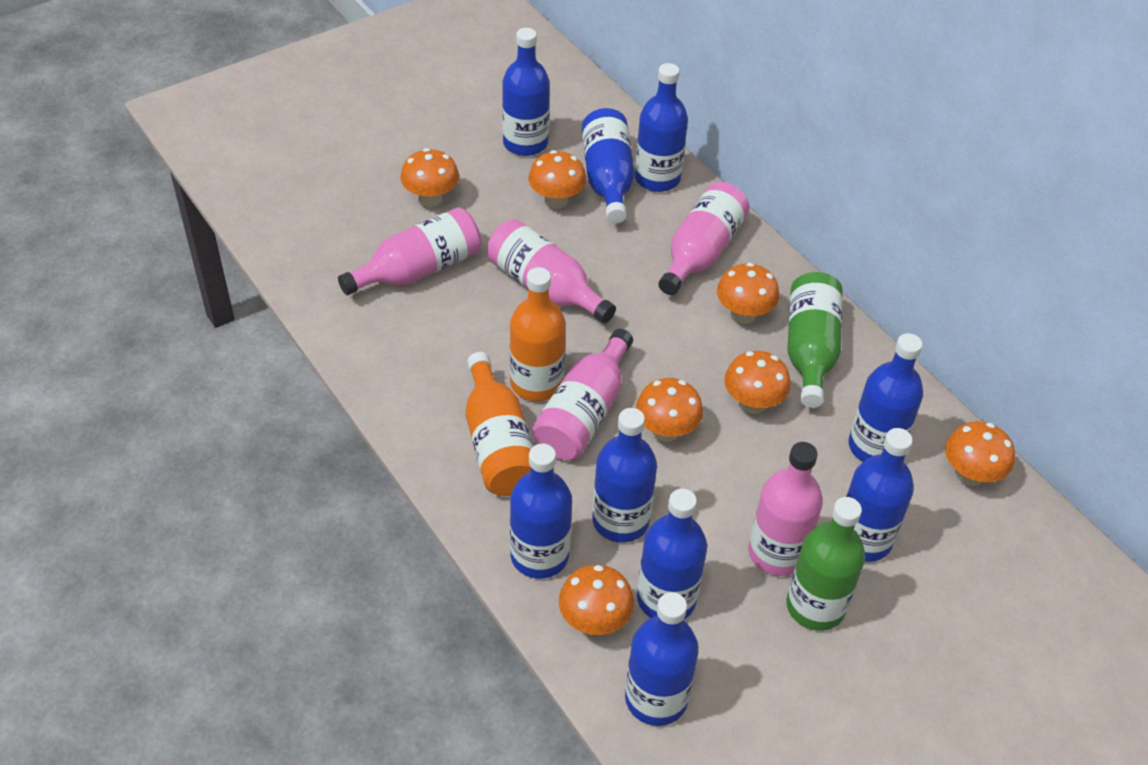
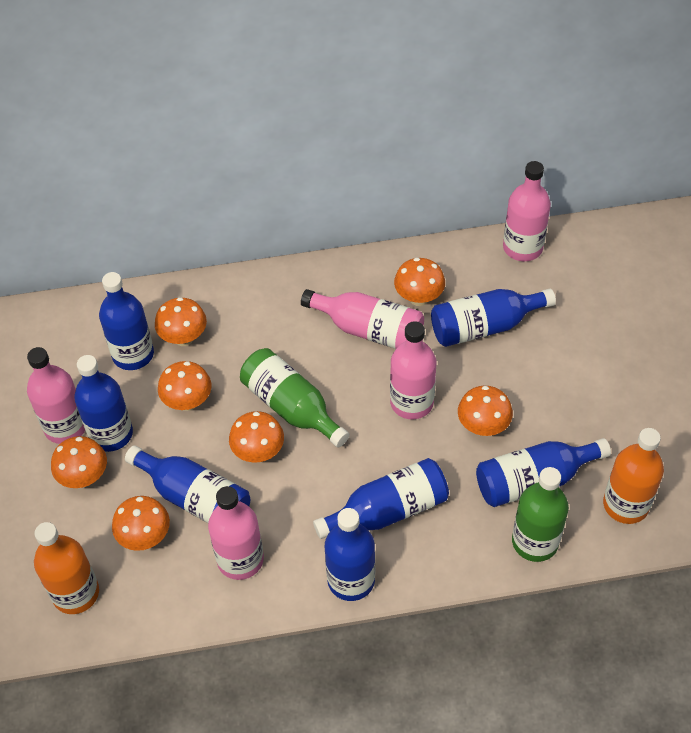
blue bottle: [502,28,550,156] [510,443,572,579] [582,108,635,223] [592,408,657,543] [625,592,699,726] [635,63,688,192] [637,489,707,620] [846,428,914,562] [848,333,923,462] = 9 -> [74,355,133,452] [99,272,154,370] [125,445,250,523] [313,458,449,539] [325,508,375,601] [431,289,556,347] [476,438,611,507] = 7

